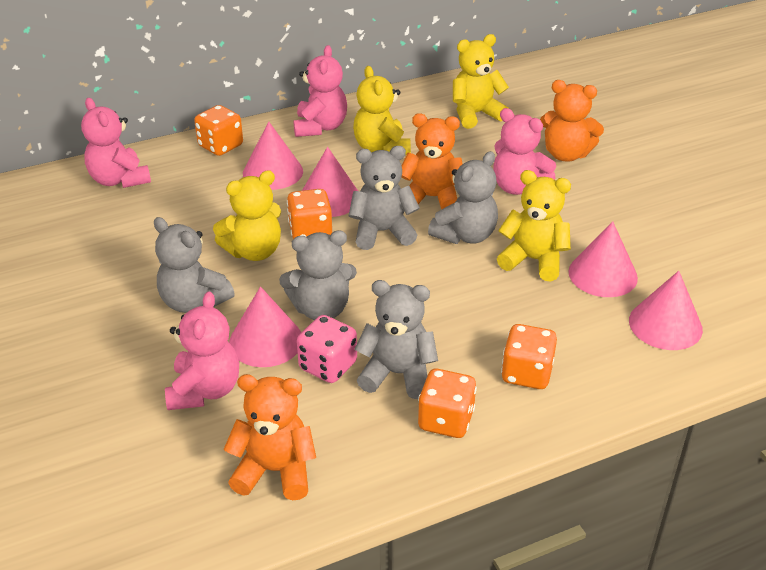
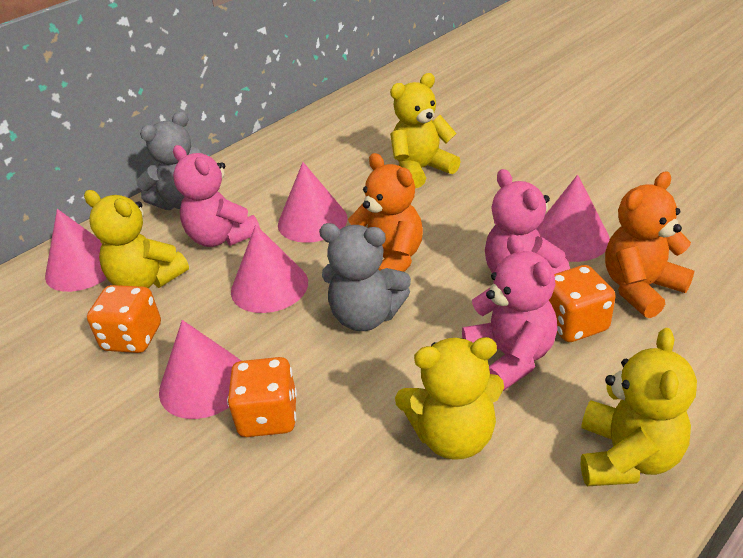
grey teddy bear: [154,217,235,313] [279,231,357,320] [349,146,420,250] [354,280,438,399] [428,151,498,244] = 5 -> [136,111,201,210] [319,223,411,331] = 2
orange dice: [194,105,243,156] [287,189,332,239] [418,369,477,438] [501,324,557,389] = 4 -> [87,285,161,353] [227,357,297,437] [549,265,616,342] = 3
orange teddy bear: [223,374,316,500] [402,113,463,210] [540,80,604,162] = 3 -> [348,153,423,272] [605,171,694,318] = 2
pink dice: [297,315,357,383] = 1 -> none = 0
pink teddy bear: [81,98,151,188] [165,291,239,410] [294,45,347,137] [493,108,556,195] = 4 -> [173,145,260,247] [462,235,557,391] [485,169,570,274] = 3

